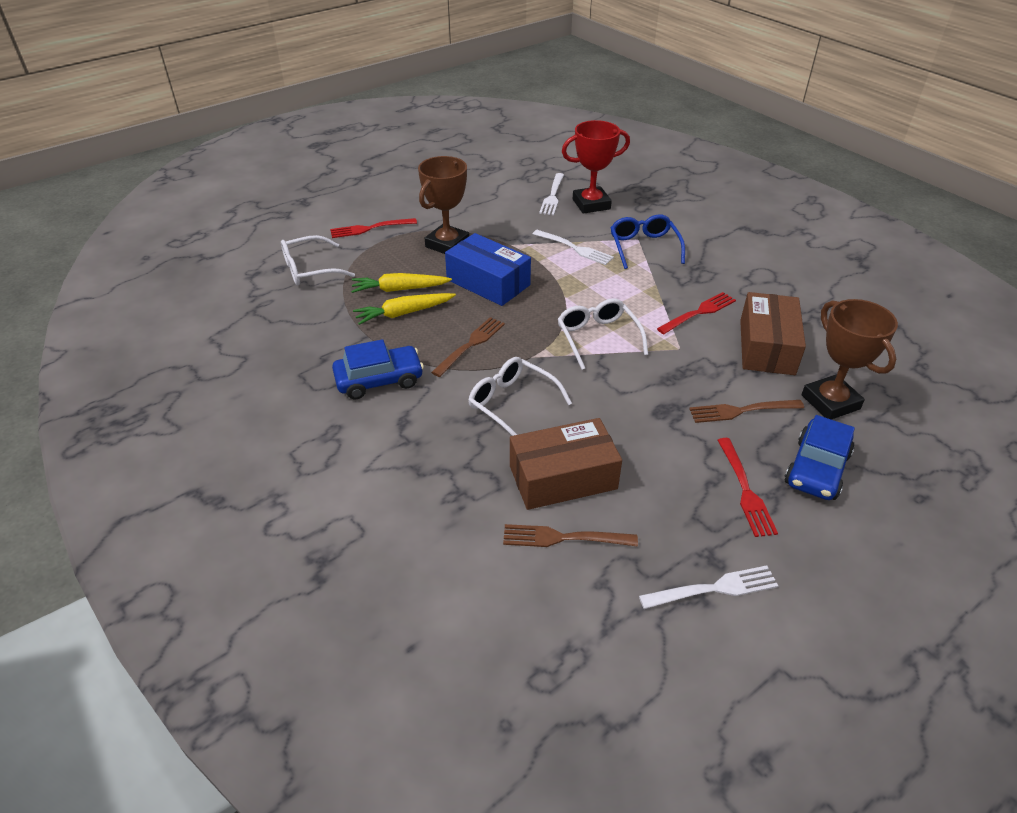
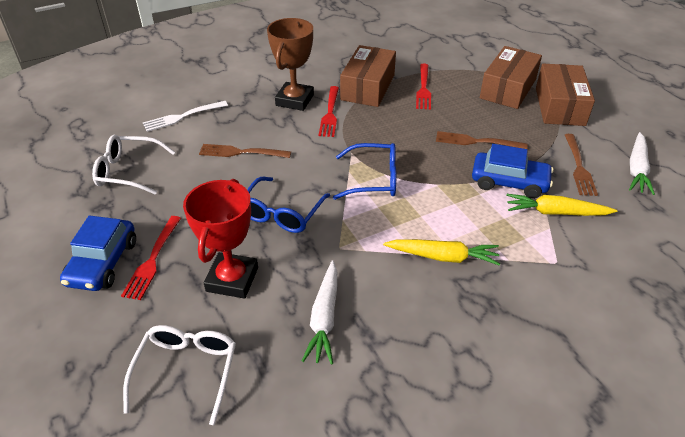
blue box: [445,233,531,306] = 1 -> none = 0
blue glasses: [610,214,685,269] = 1 -> [247,177,330,233] [333,143,396,200] = 2
brown box: [510,418,622,510] [740,292,806,375] = 2 -> [340,45,396,107] [480,46,542,109] [536,63,595,126] = 3
brown trophy: [418,156,469,254] [802,299,898,420] = 2 -> [267,18,314,111] = 1
white carrot: none = 0 -> [302,260,337,365] [629,132,655,195] = 2
white fork: [533,230,614,265] [539,173,564,215] [639,565,778,609] = 3 -> [143,101,228,132] = 1
white glasses: [281,235,355,286] [468,357,572,436] [558,298,648,370] = 3 -> [92,135,175,194] [123,325,236,425] = 2

